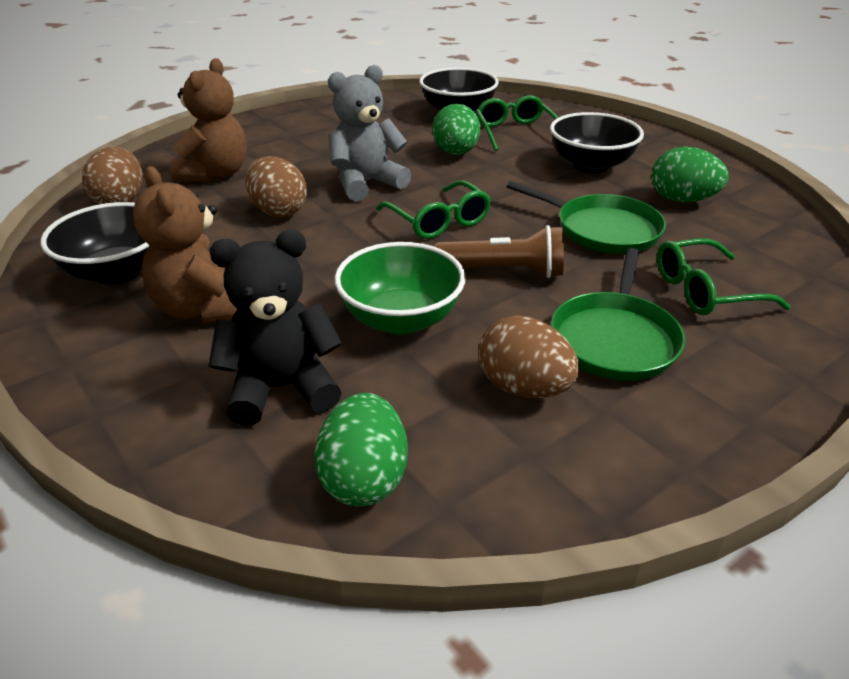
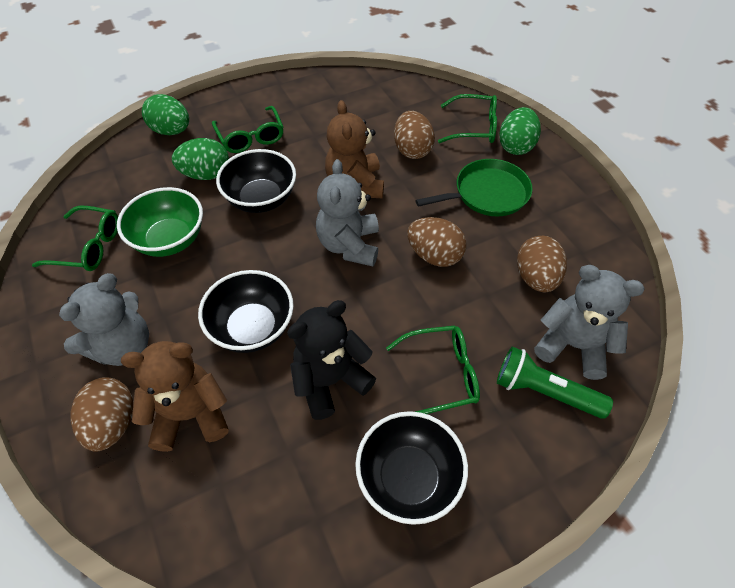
brown egg: [82,147,143,204] [245,156,307,217] [478,316,579,398] = 3 -> [71,377,133,452] [394,111,435,159] [407,217,466,267] [517,236,567,292] = 4
brown flashlight: [435,225,564,278] = 1 -> none = 0
green flashlight: none = 0 -> [497,346,613,419] = 1
green glasses: [376,180,491,239] [476,95,558,151] [657,238,791,315] = 3 -> [32,206,118,271] [212,106,284,153] [386,325,480,414] [438,94,497,143] = 4
green pan: [506,181,666,254] [551,248,686,381] = 2 -> [415,159,533,217] = 1
grey teddy bear: [328,65,411,201] = 1 -> [59,273,149,366] [316,159,379,266] [534,265,645,380] = 3

